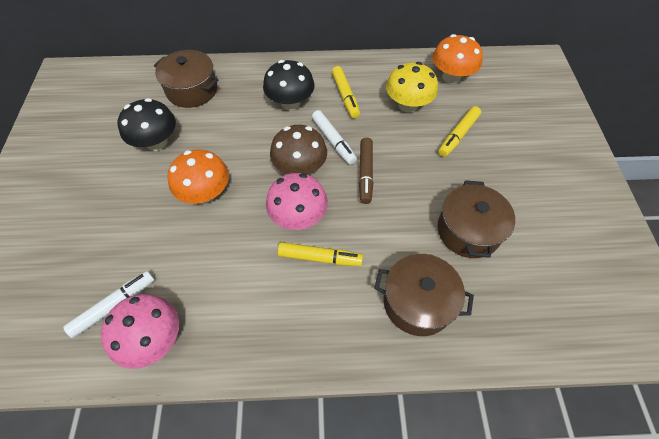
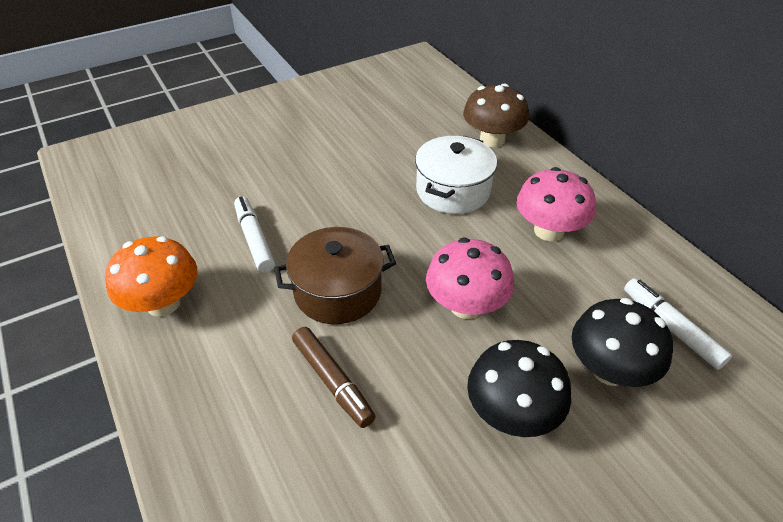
brown pot: [154,50,219,108] [374,254,474,336] [437,180,515,258] = 3 -> [274,227,396,324] = 1
orange mushroom: [167,149,229,204] [433,34,483,84] = 2 -> [105,236,197,317] = 1
white pot: none = 0 -> [415,136,497,214] = 1
yellow marker: [278,242,363,266] [332,66,360,118] [438,106,481,157] = 3 -> none = 0
yellow mushroom: [386,62,438,113] = 1 -> none = 0

